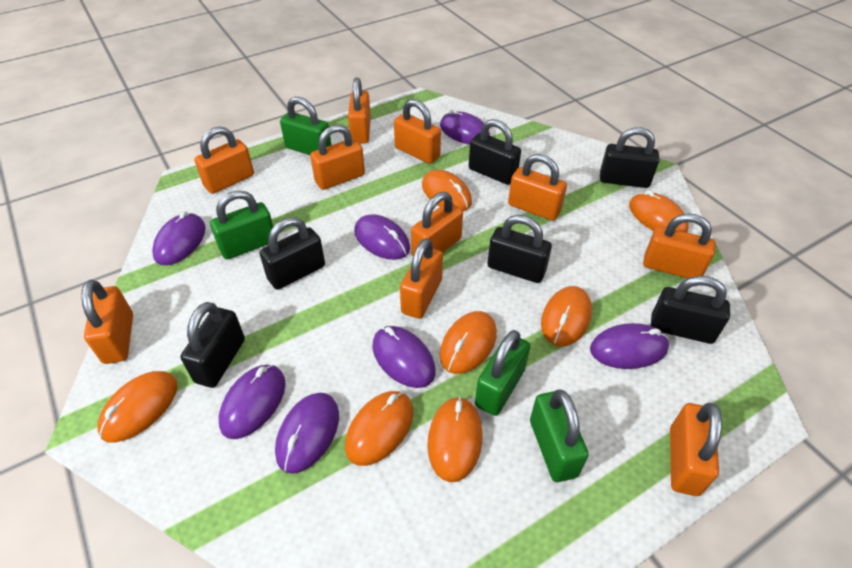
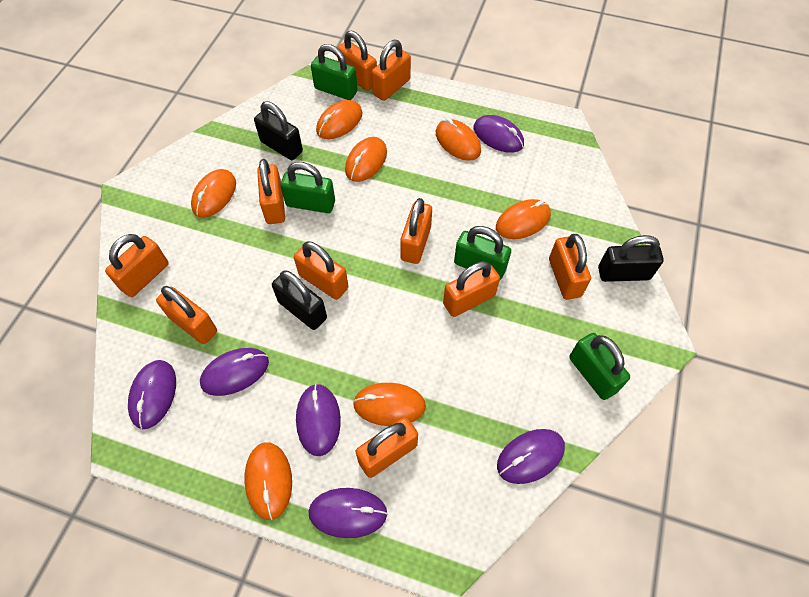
black padlock: [180,302,245,388] [260,217,325,290] [469,119,521,185] [487,215,552,283] [600,127,659,188] [651,276,730,344] = 6 -> [254,101,303,160] [272,270,327,330] [598,235,664,282] = 3
purple mouse: [152,211,206,265] [219,365,286,439] [275,393,339,474] [354,214,410,260] [372,326,436,388] [440,109,490,145] [590,323,669,369] = 7 -> [128,360,176,429] [200,348,269,396] [296,384,341,456] [308,488,388,538] [474,115,524,153] [497,429,565,484] = 6

